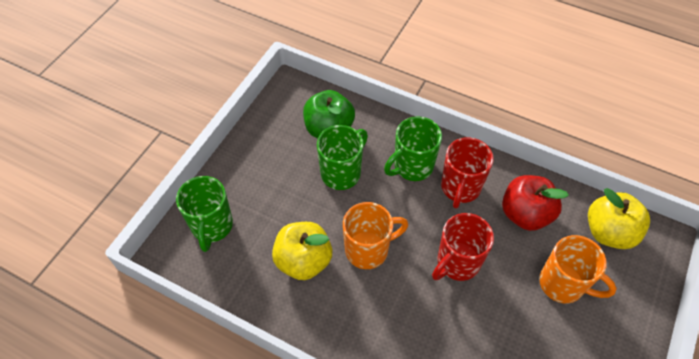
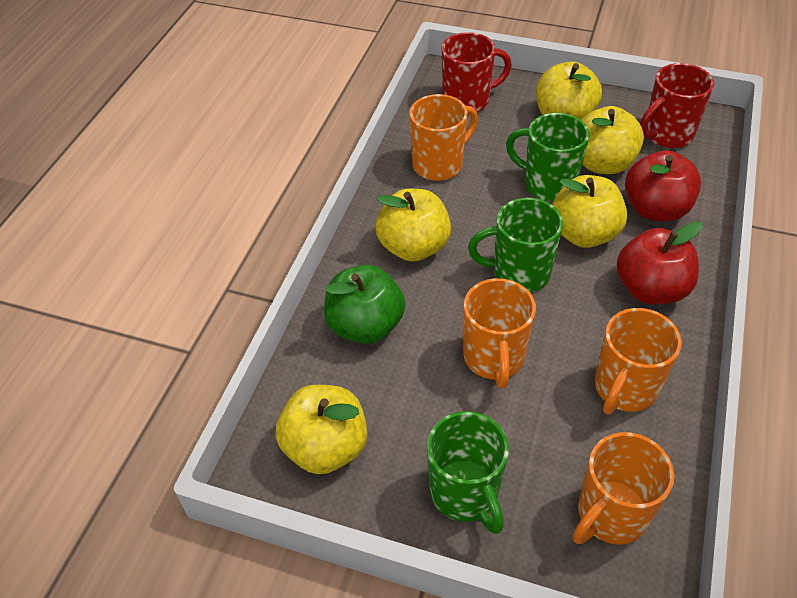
orange mug: [343,202,408,269] [539,235,617,303] = 2 -> [409,94,478,181] [464,278,536,389] [573,432,674,545] [595,308,682,414] = 4
red apple: [502,175,569,231] = 1 -> [617,221,703,304] [625,150,701,222] = 2
yellow apple: [272,222,332,280] [588,188,650,249] = 2 -> [276,385,367,474] [376,189,451,262] [536,61,602,120] [552,175,628,248] [581,106,644,174] = 5

